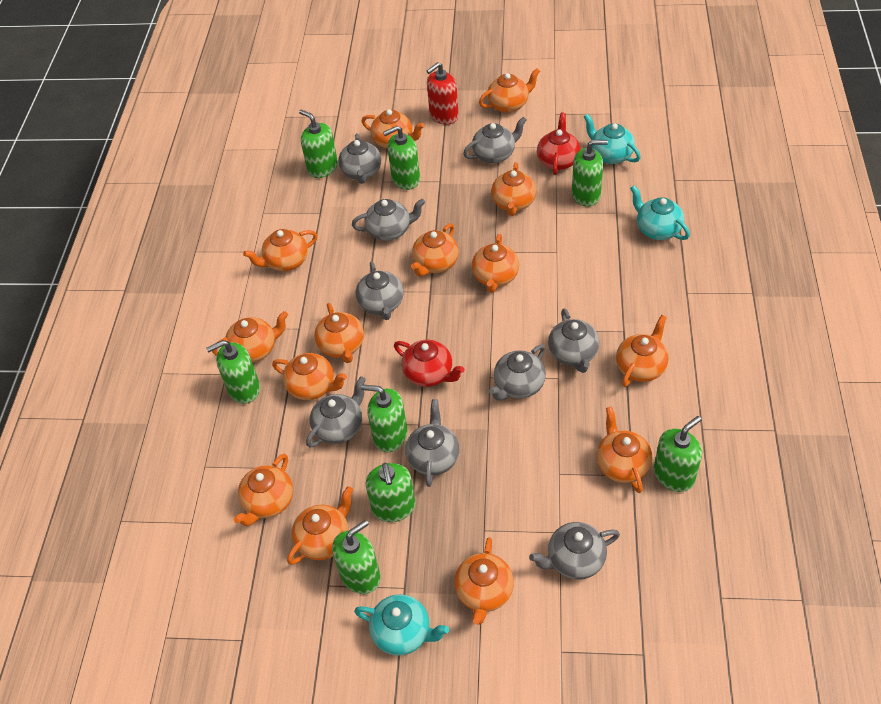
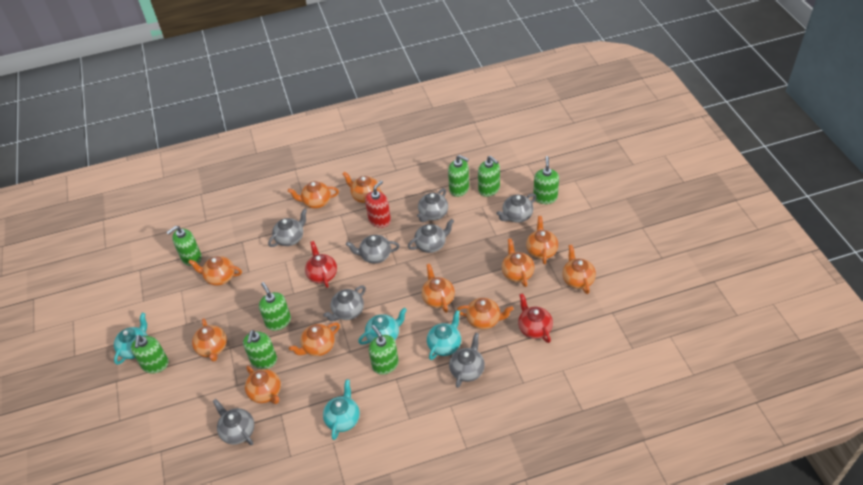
grey teapot: [306,376,366,448] [338,133,381,184] [352,199,425,241] [356,262,404,320] [405,399,459,487] [463,117,527,163] [489,344,546,401] [529,522,620,580] [548,308,599,373] = 9 -> [213,399,254,445] [268,209,307,247] [323,285,366,321] [346,235,400,264] [408,219,454,253] [417,188,448,222] [449,333,485,388] [496,193,536,223] = 8
orange teapot: [212,311,288,363] [234,454,293,526] [243,229,317,271] [272,353,347,400] [287,486,353,565] [314,303,364,363] [361,109,425,149] [411,223,459,277] [454,537,514,625] [472,234,519,293] [479,68,540,113] [491,162,536,216] [596,407,652,493] [616,315,669,387] = 14 -> [188,256,242,286] [192,318,227,362] [245,366,281,404] [288,181,339,208] [289,323,340,356] [343,172,382,203] [422,264,455,313] [457,298,513,329] [502,239,534,287] [526,216,558,264] [562,245,596,294] = 11
turquoise teapot: [354,594,449,656] [584,114,641,164] [630,185,690,240] = 3 -> [114,313,148,365] [323,379,360,440] [358,308,407,345] [427,310,461,360] = 4

